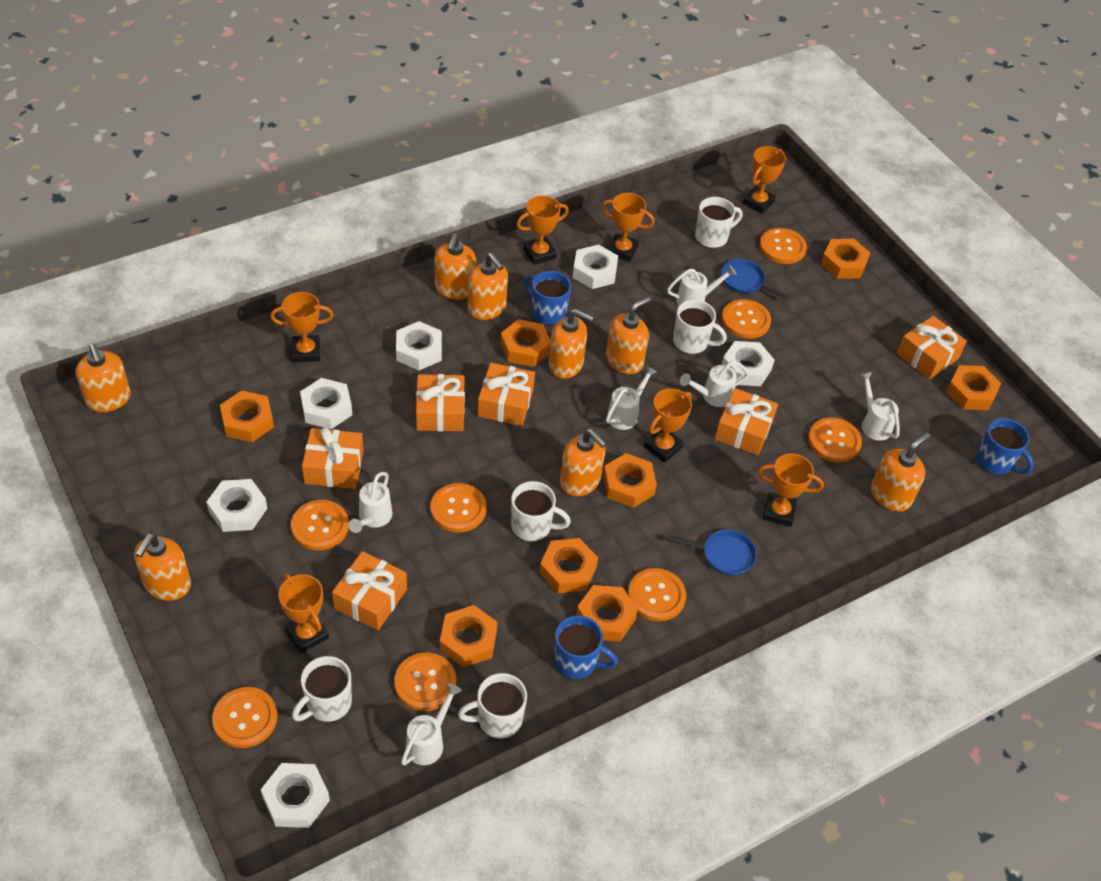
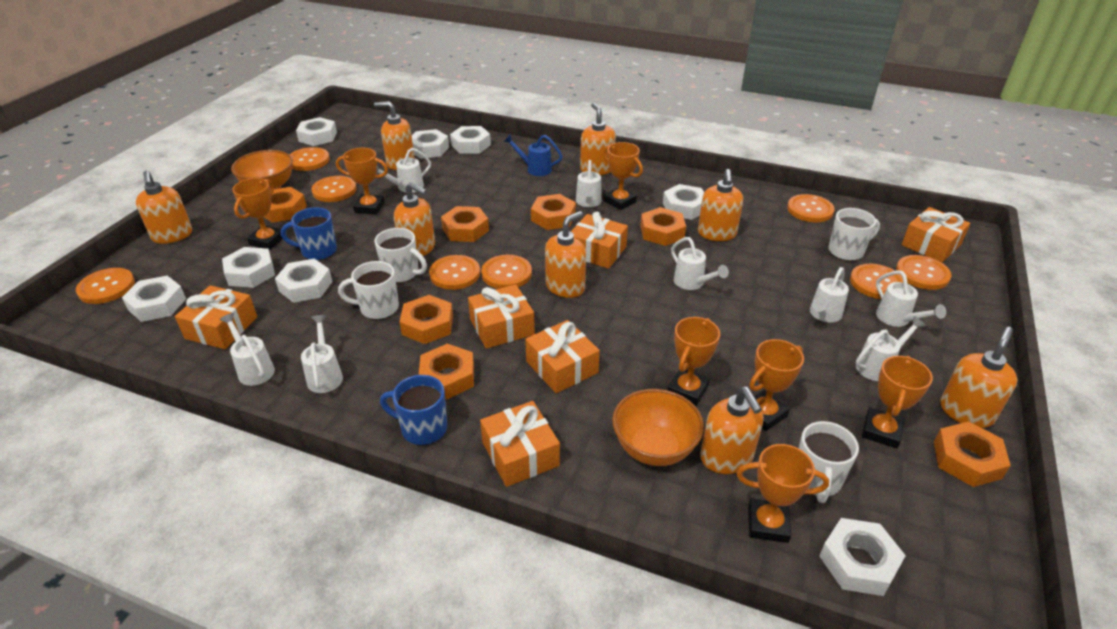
blue mug: [524,271,571,325] [554,616,618,679] [976,418,1034,475] = 3 -> [281,207,337,260] [380,375,447,445] = 2
blue pan: [669,530,757,576] [721,259,789,300] = 2 -> none = 0
blue watering can: none = 0 -> [504,134,563,176] = 1
orange bowl: none = 0 -> [231,150,293,189] [612,389,704,466] = 2
orange nut: [220,390,274,442] [440,605,498,667] [500,319,551,367] [539,538,598,593] [576,585,638,642] [603,453,657,508] [821,239,870,279] [946,365,1001,410] = 8 -> [264,187,307,223] [400,295,453,344] [419,344,474,399] [441,206,489,242] [531,194,576,230] [640,207,686,246] [934,421,1011,487] = 7
white mug: [292,656,352,722] [458,673,527,739] [511,481,571,541] [673,300,727,354] [695,197,743,248] = 5 -> [338,261,399,320] [374,228,427,283] [798,421,859,503] [828,208,880,261] = 4
white nut: [207,479,268,532] [261,763,330,828] [300,378,352,429] [396,321,442,370] [573,245,618,289] [721,341,774,386] = 6 -> [122,276,186,322] [222,247,275,288] [275,259,333,303] [296,117,337,146] [412,129,449,159] [450,126,491,154] [663,184,704,220] [819,518,906,596] = 8
white watering can: [348,472,393,533] [401,683,462,766] [606,366,657,430] [667,265,737,306] [680,361,749,407] [859,372,900,441] = 6 -> [219,313,275,386] [301,315,343,393] [377,148,431,193] [576,160,602,207] [671,237,729,290] [810,267,849,322] [856,316,926,381] [876,270,946,327] = 8

